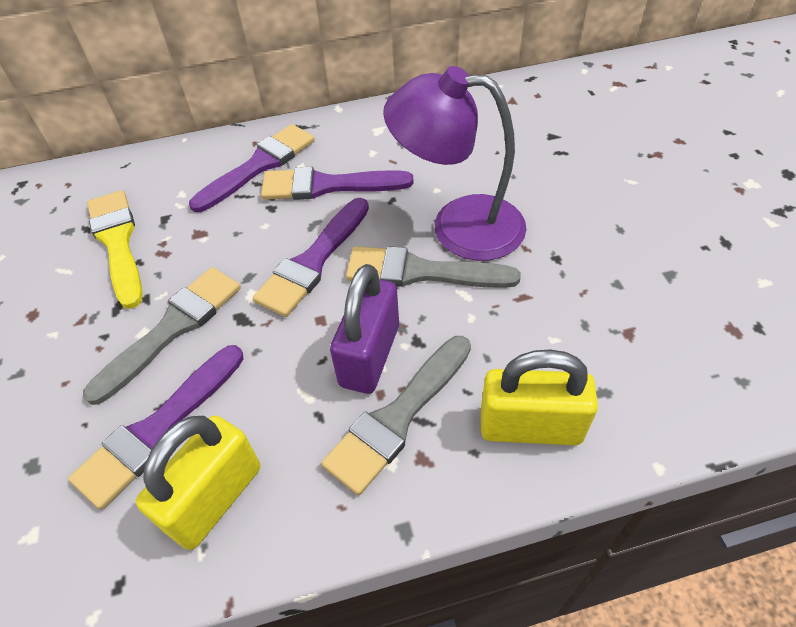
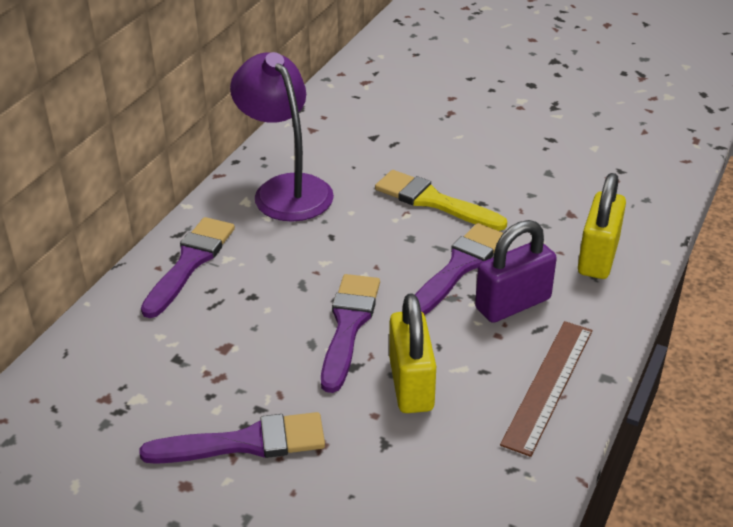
brown ruler: none = 0 -> [500,321,592,457] = 1
grey brush: [83,267,241,405] [321,336,471,495] [346,246,521,288] = 3 -> none = 0

